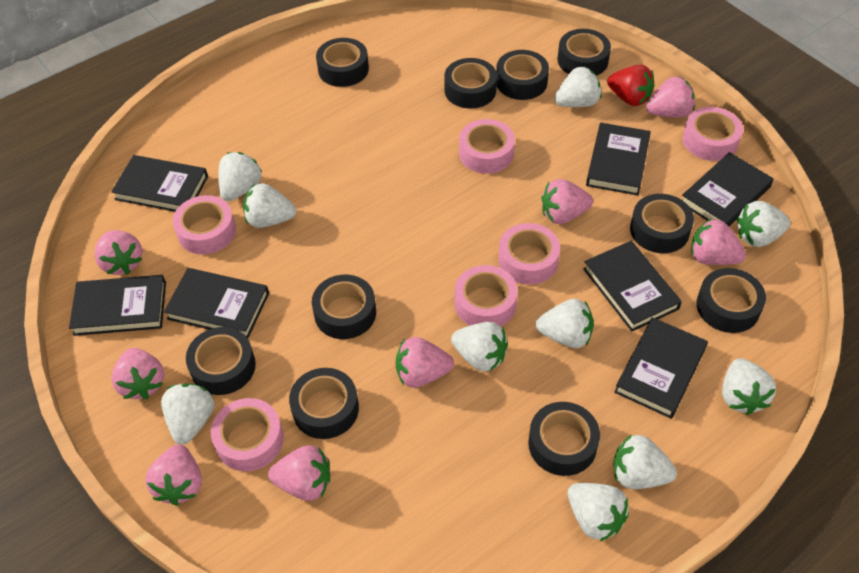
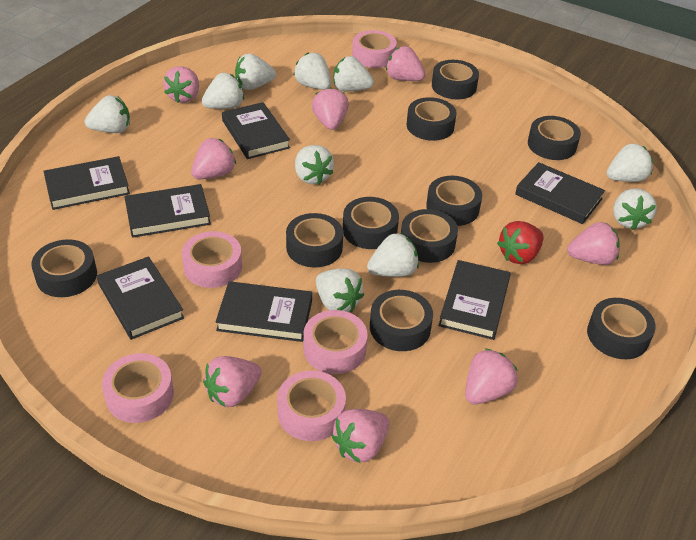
pink tape: [173,195,236,254] [211,398,284,471] [455,265,517,326] [459,119,515,174] [498,223,560,285] [682,107,743,161] = 6 -> [102,353,174,423] [182,231,242,288] [277,370,346,441] [303,310,368,374] [352,30,397,68] = 5

